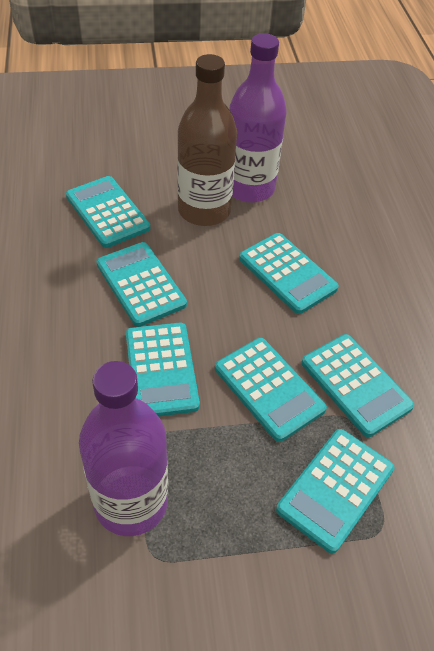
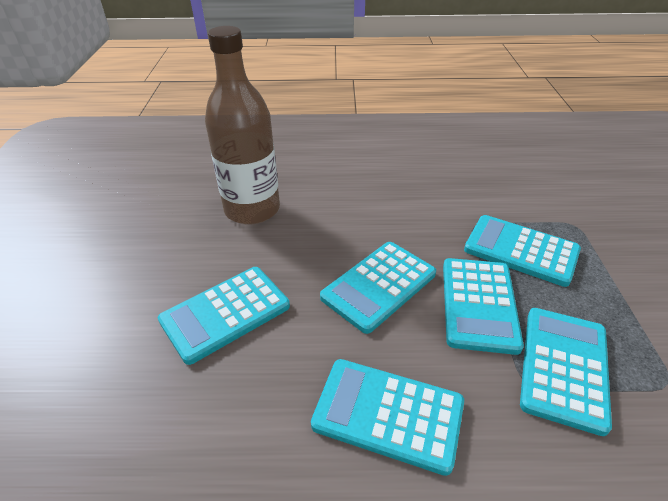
purple bottle: [79,361,168,536] [230,33,286,203] = 2 -> none = 0
turquoise calculator: [66,176,150,248] [96,242,187,327] [126,323,200,417] [215,338,327,442] [239,233,339,314] [276,429,394,554] [301,334,414,437] = 7 -> [158,267,290,365] [311,359,464,476] [320,242,436,334] [443,258,524,355] [464,215,581,287] [520,308,612,436] = 6

